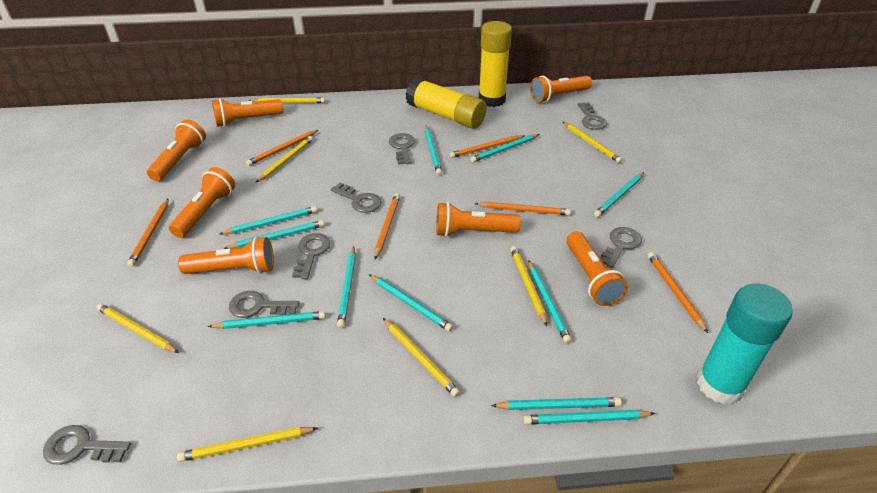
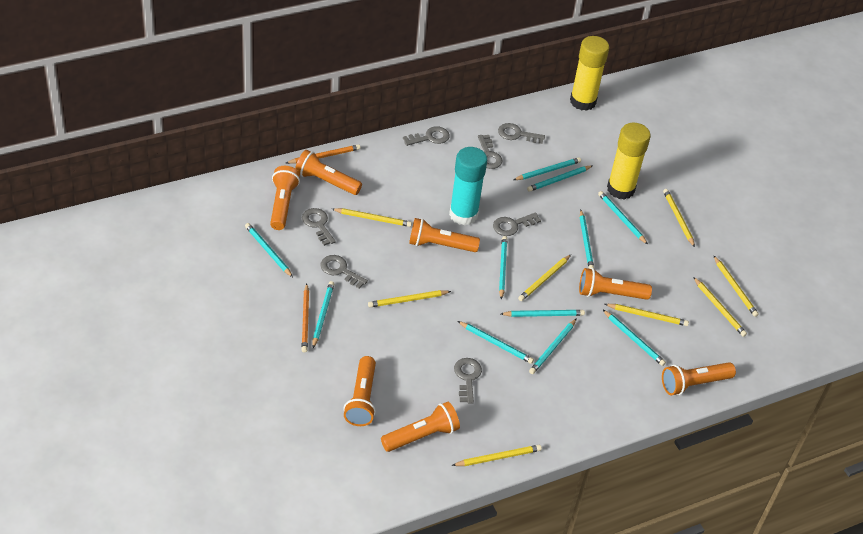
orange pencil: [127,198,169,267] [246,130,318,166] [374,193,400,259] [449,135,525,158] [475,202,571,216] [648,252,708,333] = 6 -> [286,144,361,164] [301,284,309,353] = 2
yellow pencil: [96,304,179,353] [177,427,318,462] [248,98,325,103] [256,136,313,182] [383,318,460,397] [510,246,547,326] [563,122,622,163] = 7 -> [332,208,412,227] [368,290,451,308] [452,445,542,466] [518,255,571,301] [605,304,689,326] [663,189,695,247] [693,277,747,337] [714,256,759,317] = 8

